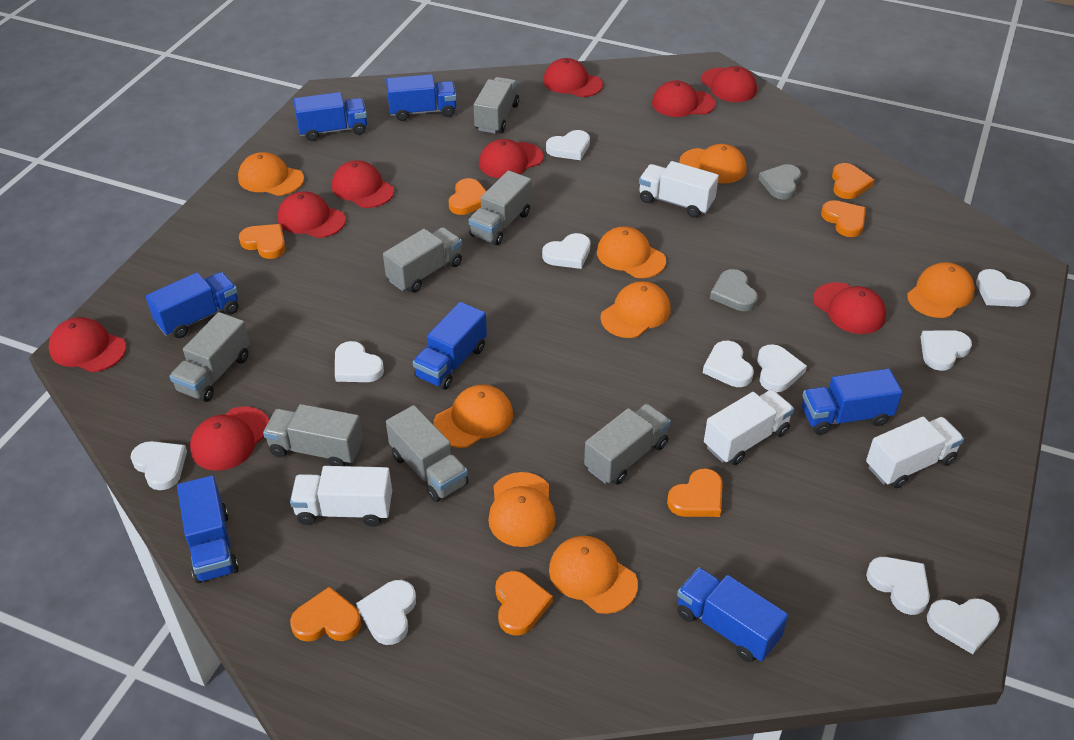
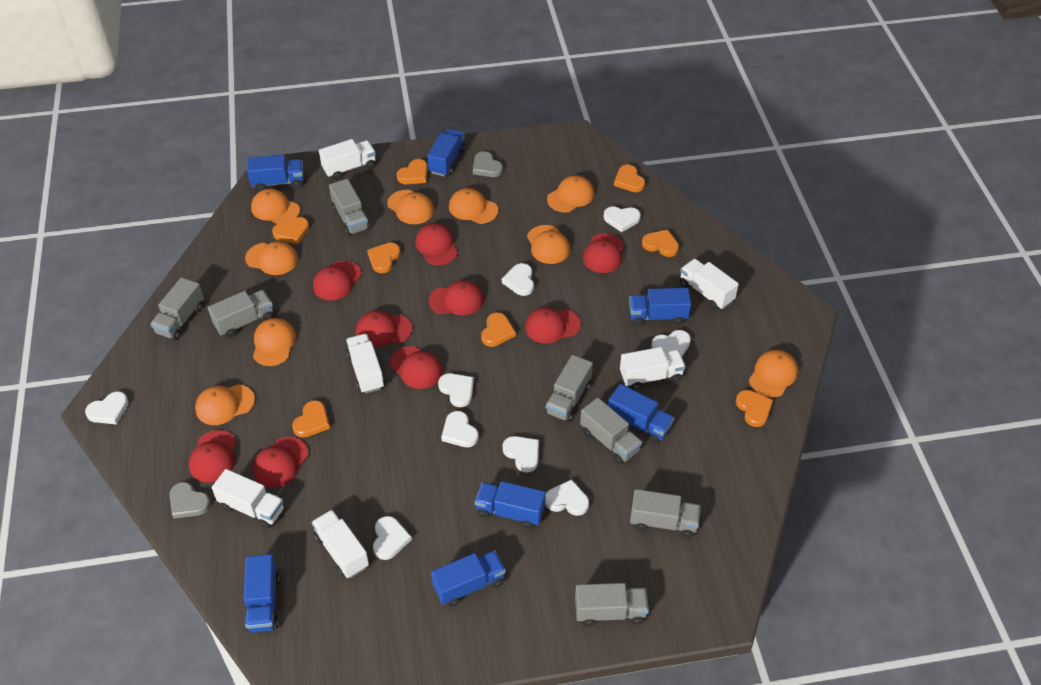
orange cap: [238,152,304,196] [433,385,513,448] [488,472,556,547] [549,536,638,614] [597,226,666,278] [600,281,671,338] [679,144,747,183] [907,262,975,318] = 8 -> [195,384,255,425] [245,241,298,275] [251,188,300,224] [253,318,296,366] [387,190,434,224] [449,188,498,224] [527,225,570,264] [547,175,594,213] [749,350,798,398] = 9
orange heart: [239,224,286,259] [290,586,361,642] [449,178,486,215] [495,571,553,636] [667,468,723,517] [821,200,866,237] [832,163,874,199] = 7 -> [272,217,309,244] [292,400,330,438] [367,243,400,273] [397,159,428,184] [481,313,516,347] [614,165,645,192] [642,229,679,257] [736,390,773,427] = 8
white heart: [130,441,187,490] [335,341,384,382] [356,580,416,645] [542,233,590,269] [546,130,590,160] [703,341,754,387] [757,344,807,392] [866,557,930,615] [921,331,972,371] [927,598,1000,654] [976,269,1031,307] = 11 -> [85,391,129,424] [373,516,412,560] [438,373,474,407] [441,411,479,447] [502,263,534,296] [503,436,539,473] [545,479,589,516] [604,206,641,232] [651,330,691,357] = 9
white truck: [290,466,392,527] [639,161,719,218] [704,390,794,465] [866,417,964,489] = 4 -> [212,469,284,529] [311,510,369,578] [319,139,376,180] [346,334,384,393] [620,347,686,390] [680,259,739,310] = 6

